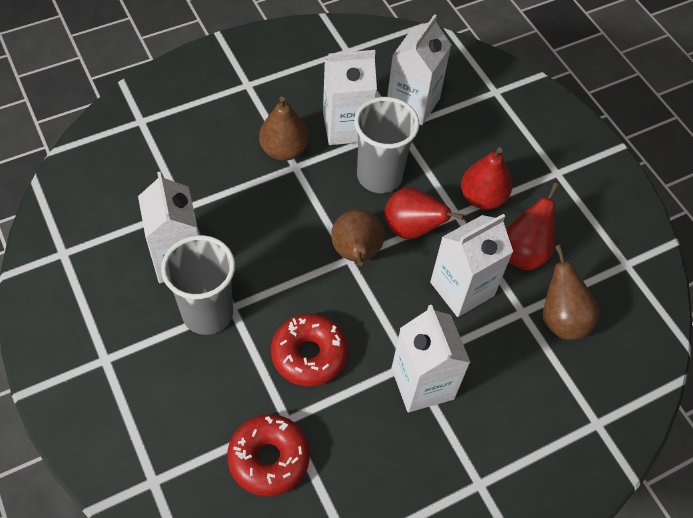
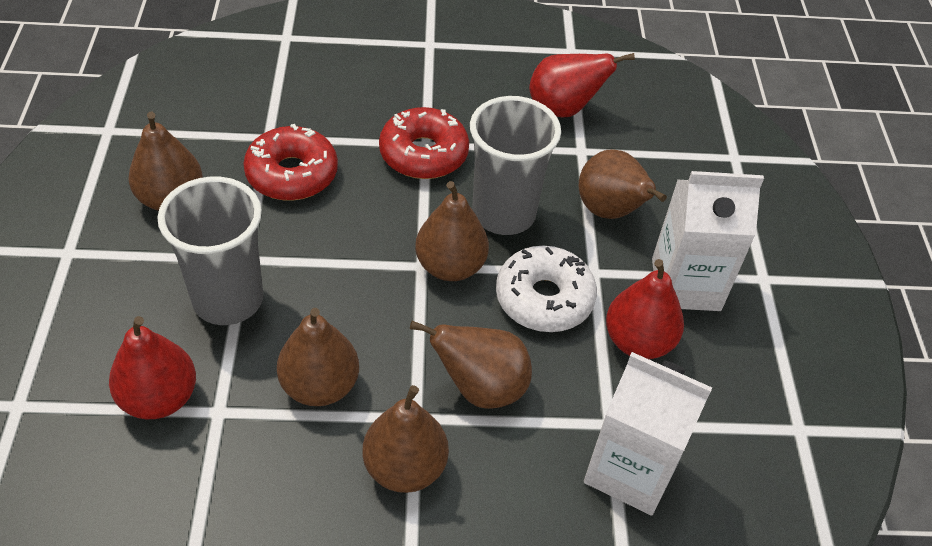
brown pear: [259,96,309,161] [331,210,384,266] [543,245,600,340] = 3 -> [128,112,203,211] [277,308,359,406] [363,385,449,493] [410,321,532,409] [415,181,489,281] [579,149,667,219] = 6
white carton: [138,172,199,283] [323,50,377,145] [387,14,451,125] [392,305,471,412] [430,214,513,317] = 5 -> [584,352,712,515] [652,171,764,311] = 2
white donut: none = 0 -> [496,246,597,332] = 1

